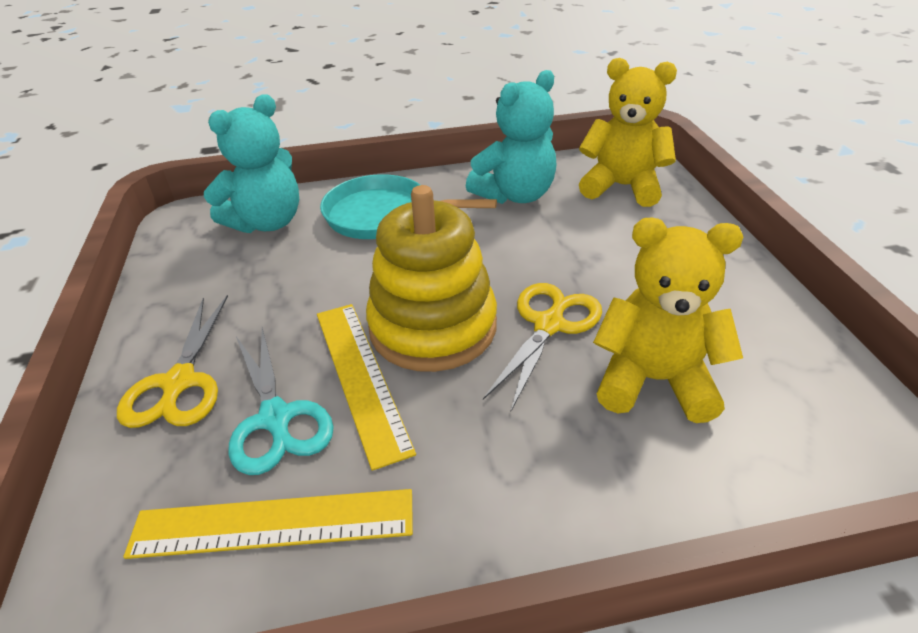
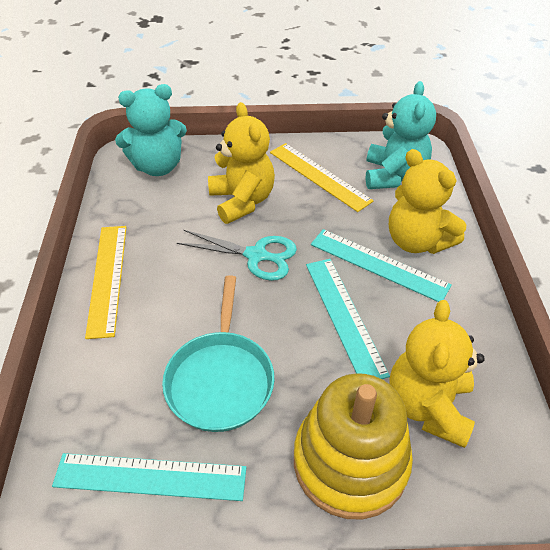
turquoise ruler: none = 0 -> [52,453,247,501] [306,259,390,379] [311,229,452,302] = 3
yellow scissors: [117,295,228,428] [483,283,602,413] = 2 -> none = 0
yellow teddy bear: [579,58,677,207] [593,218,743,423] = 2 -> [208,102,275,224] [389,149,467,254] [389,300,485,448] = 3

